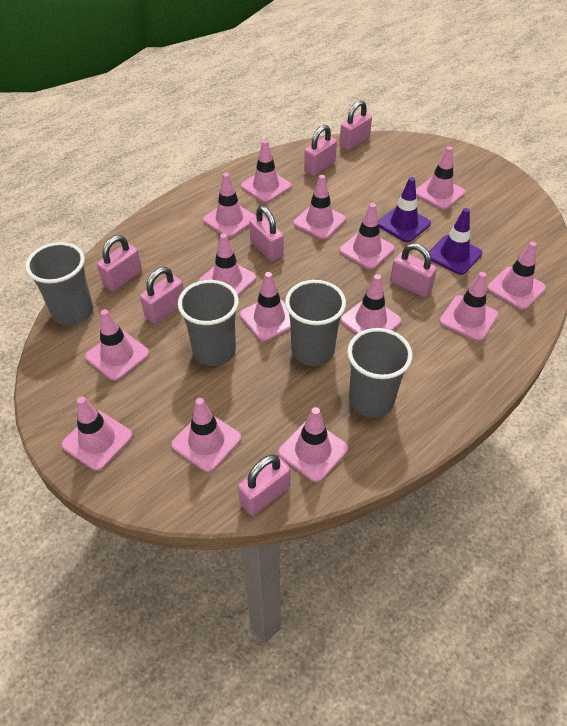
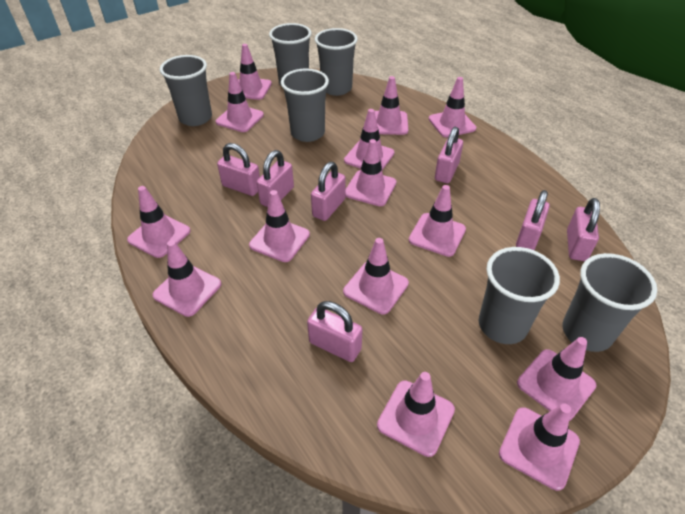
grey cup: [25,242,93,326] [178,280,239,366] [285,280,346,366] [347,328,413,418] = 4 -> [160,55,212,126] [269,23,312,85] [281,68,329,142] [315,28,358,96] [479,247,560,344] [562,253,657,352] = 6
purple traffic cone: [378,177,431,242] [429,208,482,275] = 2 -> none = 0

